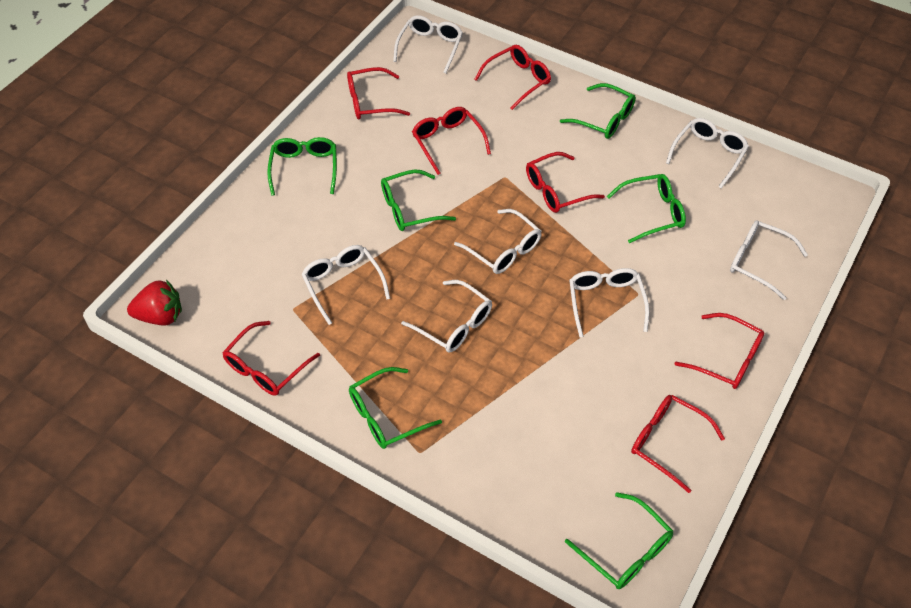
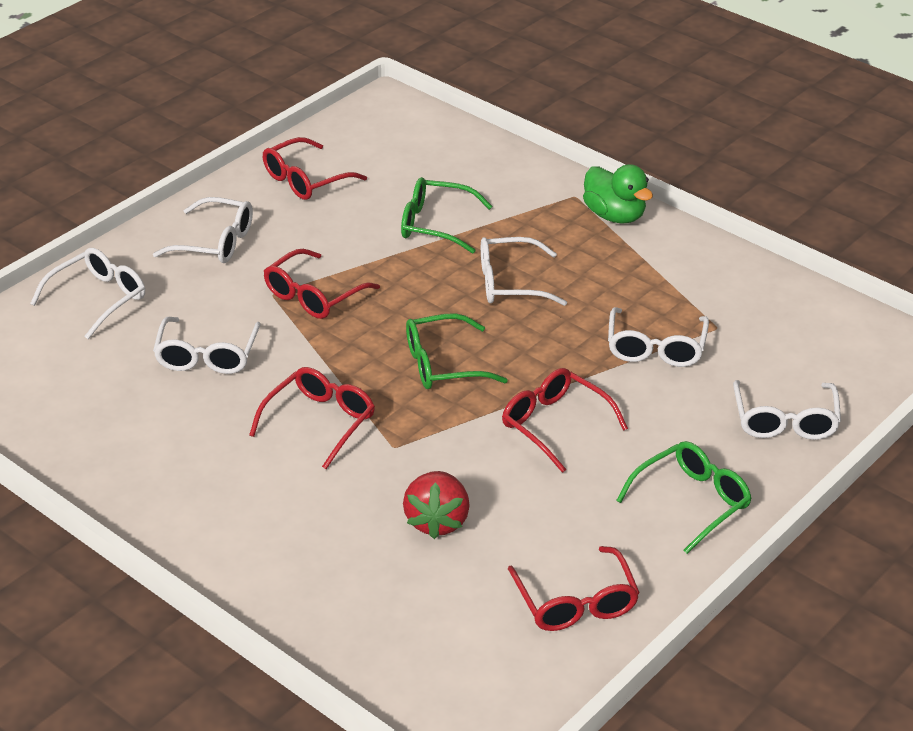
green duck: none = 0 -> [583,164,653,223] = 1
green glasses: [267,137,337,196] [349,367,442,449] [381,169,456,231] [560,83,636,139] [565,492,673,589] [607,174,686,243] = 6 -> [401,177,493,254] [406,313,508,389] [616,441,752,554] = 3
red glasses: [222,321,320,396] [347,67,410,119] [412,107,491,175] [474,45,551,110] [526,152,605,213] [631,395,725,493] [675,313,765,389] = 7 -> [249,367,375,469] [263,137,367,200] [264,249,380,319] [502,368,628,473] [508,546,640,631] = 5
white glasses: [301,245,390,325] [393,15,463,74] [401,280,492,353] [454,209,541,274] [569,268,649,337] [666,118,749,188] [730,220,808,300] = 7 -> [30,248,145,339] [153,197,253,263] [153,317,261,374] [481,237,567,306] [608,307,709,367] [733,380,841,440] = 6

